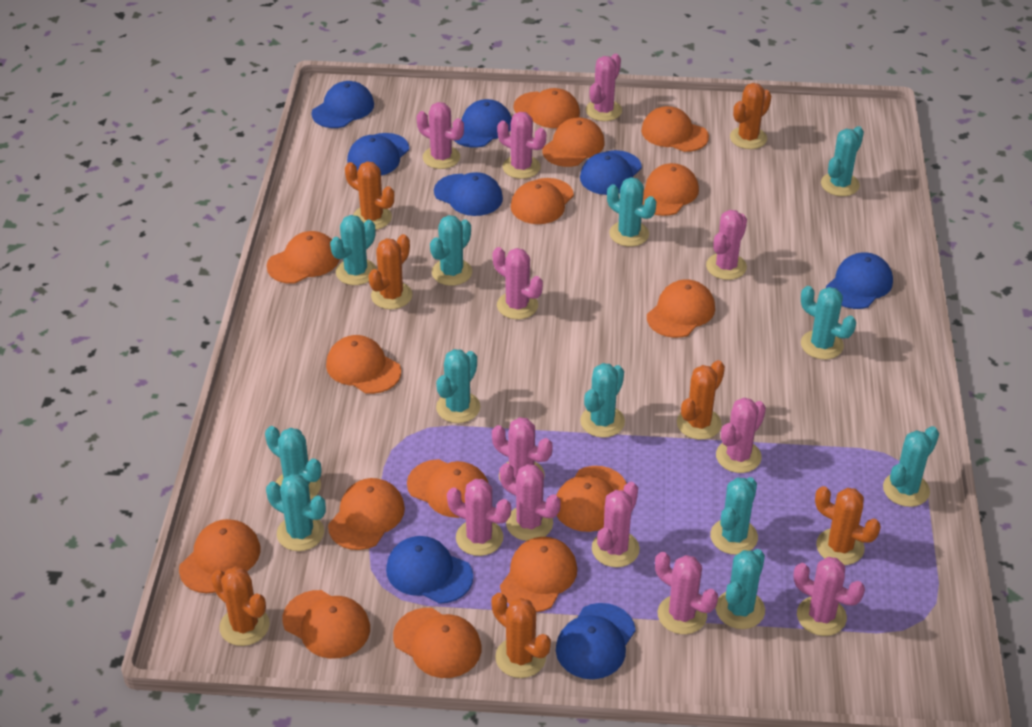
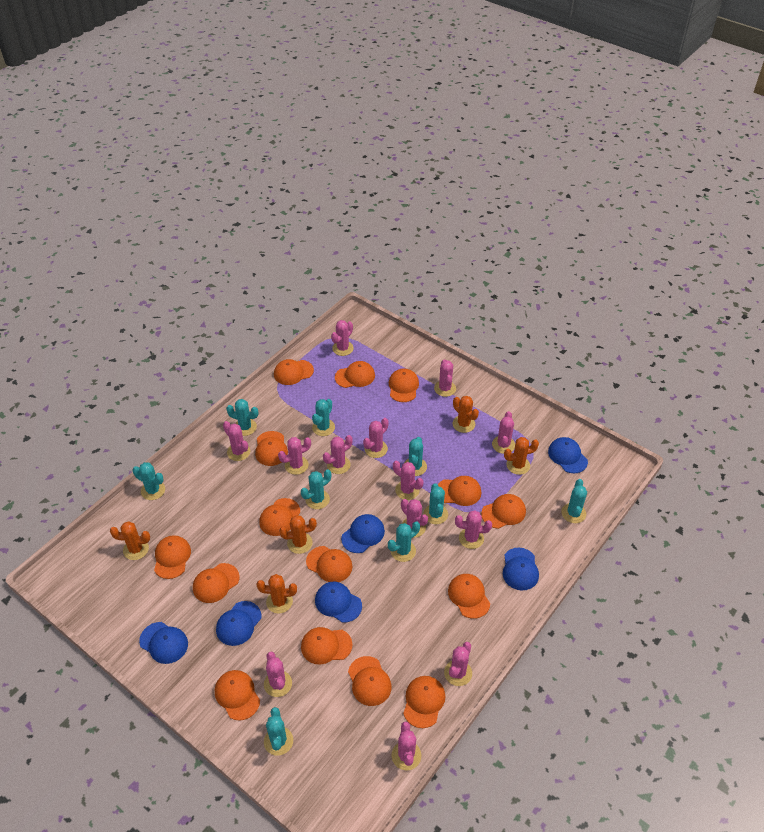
blue cap: [311,81,374,128] [347,133,409,176] [386,536,473,604] [434,172,503,216] [452,99,512,148] [556,603,636,679] [580,150,642,195] [826,252,893,309] = 8 -> [139,622,188,664] [216,601,261,646] [315,582,362,623] [341,514,385,553] [503,548,539,590] [548,437,588,473] = 6
orange cactus: [211,566,270,646] [345,161,394,230] [368,234,412,309] [491,593,551,678] [677,360,725,440] [730,83,771,149] [815,486,881,565] = 7 -> [110,521,150,560] [257,574,297,614] [279,515,317,554] [453,396,479,433] [504,437,539,475] = 5
pink cactus: [417,102,464,169] [447,479,511,556] [492,417,553,480] [493,247,543,319] [497,112,546,179] [499,463,561,541] [586,53,622,121] [592,482,640,567] [655,552,718,634] [706,210,747,280] [716,398,766,473] [793,557,865,636] = 12 -> [223,421,250,461] [264,652,292,697] [278,437,311,475] [323,435,352,474] [331,320,354,356] [363,418,389,458] [392,722,421,771] [393,461,423,500] [401,499,428,538] [434,360,456,397] [444,642,472,686] [455,510,492,549] [492,411,515,454] = 13
turquoise cactus: [265,426,321,500] [266,474,326,551] [330,215,377,285] [430,215,472,286] [436,349,481,423] [580,363,625,438] [607,177,656,247] [710,477,758,555] [716,549,765,629] [801,286,856,359] [821,126,864,196] [883,426,939,507] = 12 -> [133,462,165,500] [226,399,258,436] [264,707,293,756] [301,469,331,509] [312,399,335,436] [388,521,420,562] [404,437,427,476] [424,483,448,524] [561,479,587,523] = 9

